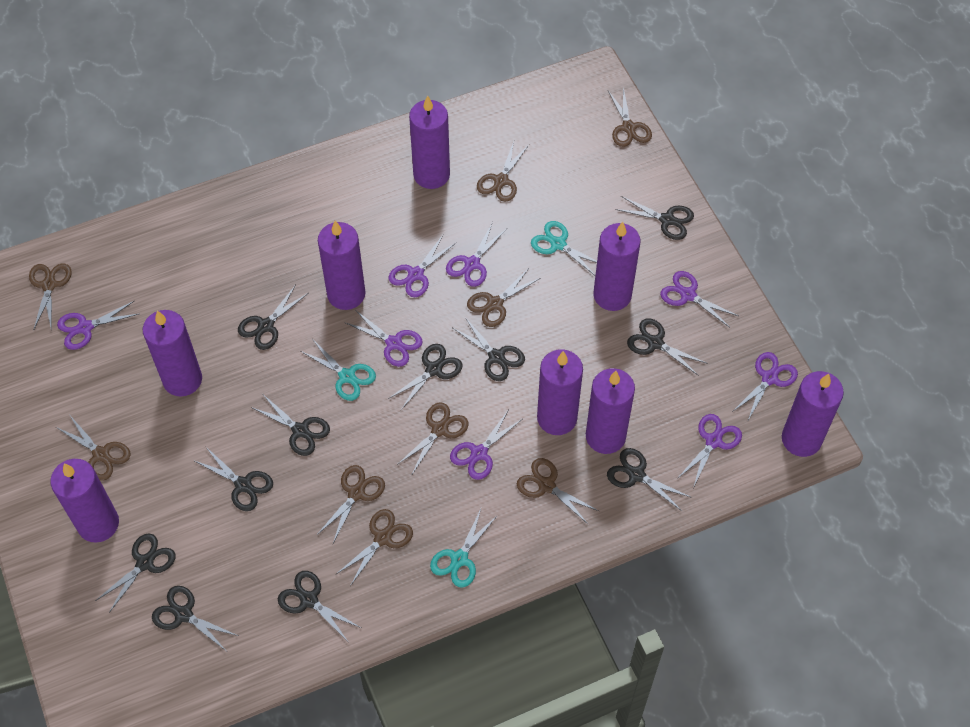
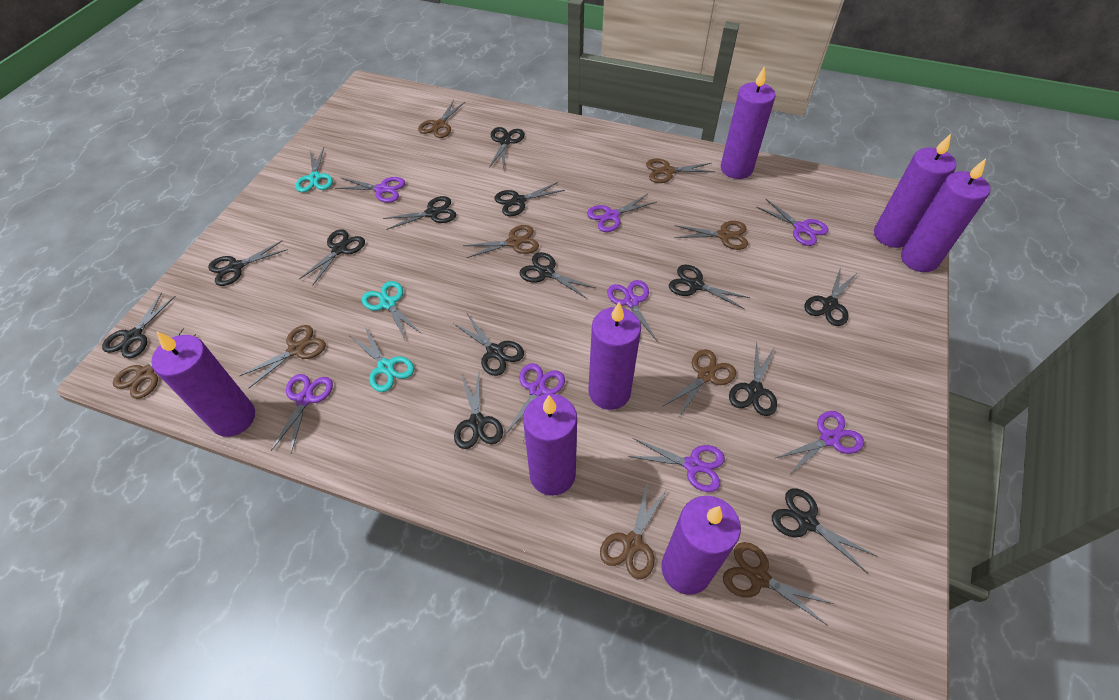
black scissors: [95,533,176,613] [152,586,238,651] [193,446,273,511] [238,285,308,350] [251,395,330,456] [278,571,361,641] [388,344,463,410] [453,317,525,381] [607,448,692,511] [615,196,694,240] [627,318,708,376] = 11 -> [102,293,176,359] [208,241,288,286] [299,230,365,286] [383,196,456,230] [453,314,524,376] [454,369,503,449] [489,127,525,170] [495,182,565,216] [520,252,595,299] [669,265,750,309] [729,342,777,416] [772,489,877,574] [804,267,858,326] = 13
purple candle: [50,459,119,543] [143,310,202,397] [318,221,365,310] [409,95,450,189] [537,349,583,435] [586,368,635,454] [593,222,641,311] [782,371,844,457] = 8 -> [151,331,255,437] [523,394,577,496] [588,302,641,410] [661,496,741,595] [721,66,776,179] [874,134,957,248] [901,158,991,272] = 7

